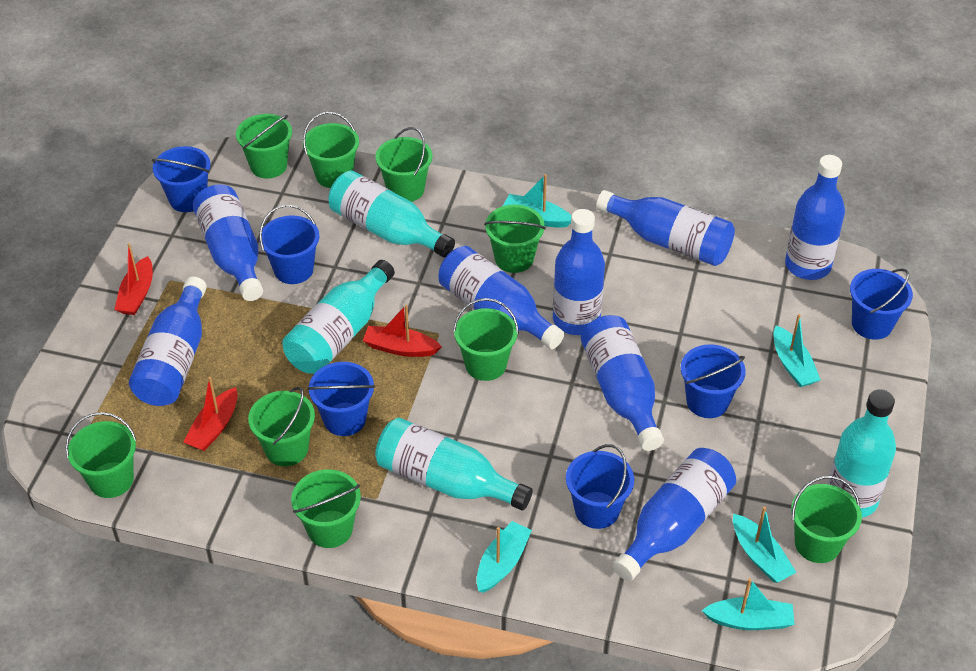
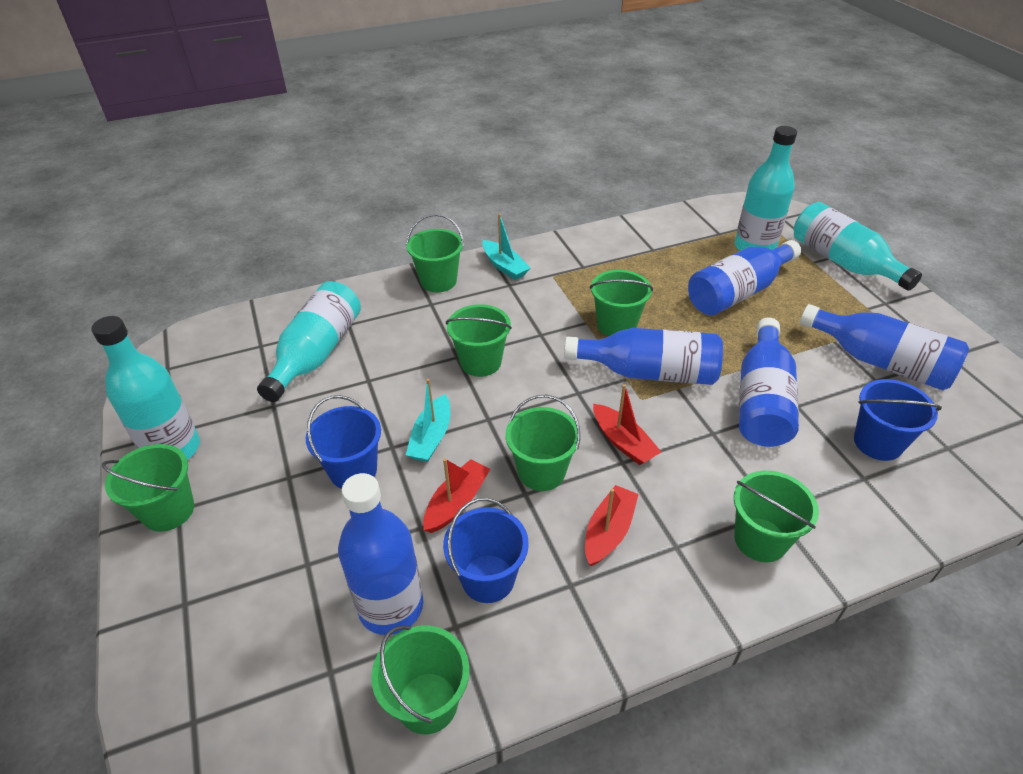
blue bottle: [129,277,207,406] [193,184,263,301] [439,246,564,349] [553,209,605,335] [581,315,664,451] [596,190,735,266] [613,448,736,581] [785,155,845,280] = 8 -> [338,473,423,635] [564,328,723,385] [688,240,801,315] [739,317,799,447] [800,304,969,390] = 5
blue bucket: [152,146,211,212] [259,205,319,284] [308,362,375,436] [566,444,634,529] [681,344,746,418] [850,269,913,340] = 6 -> [306,395,381,489] [443,498,529,603] [854,379,942,461] = 3
green bucket: [66,412,136,498] [236,114,292,178] [248,387,315,466] [291,469,361,548] [303,112,359,188] [376,127,433,202] [453,298,519,381] [484,205,546,273] [791,476,862,563] = 9 -> [102,444,194,532] [371,625,470,734] [406,214,464,292] [446,304,512,377] [506,395,580,491] [590,270,653,336] [734,471,819,562] = 7
turquoise boat: [477,521,532,593] [503,174,571,228] [702,578,795,630] [733,506,797,583] [773,314,821,387] = 5 -> [406,379,450,462] [482,214,530,280] = 2

